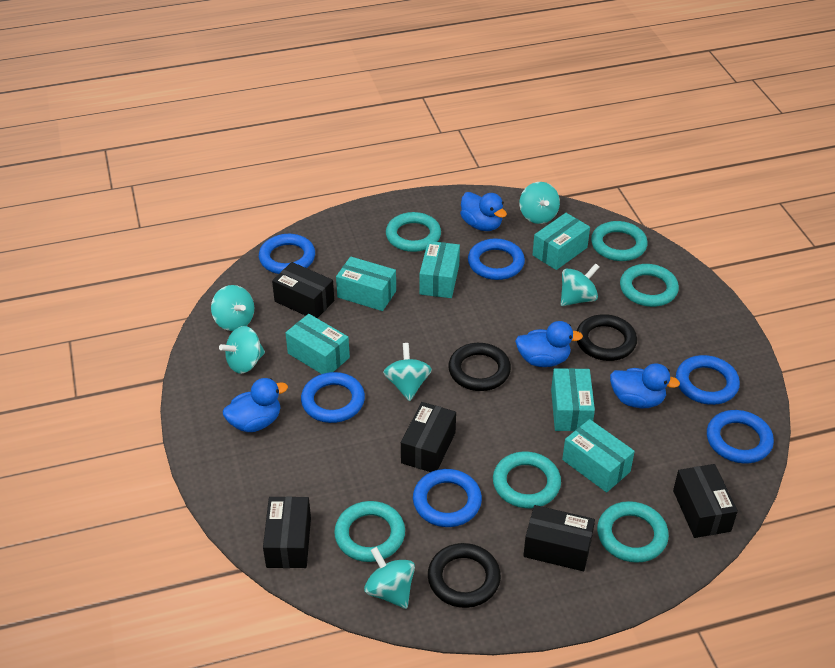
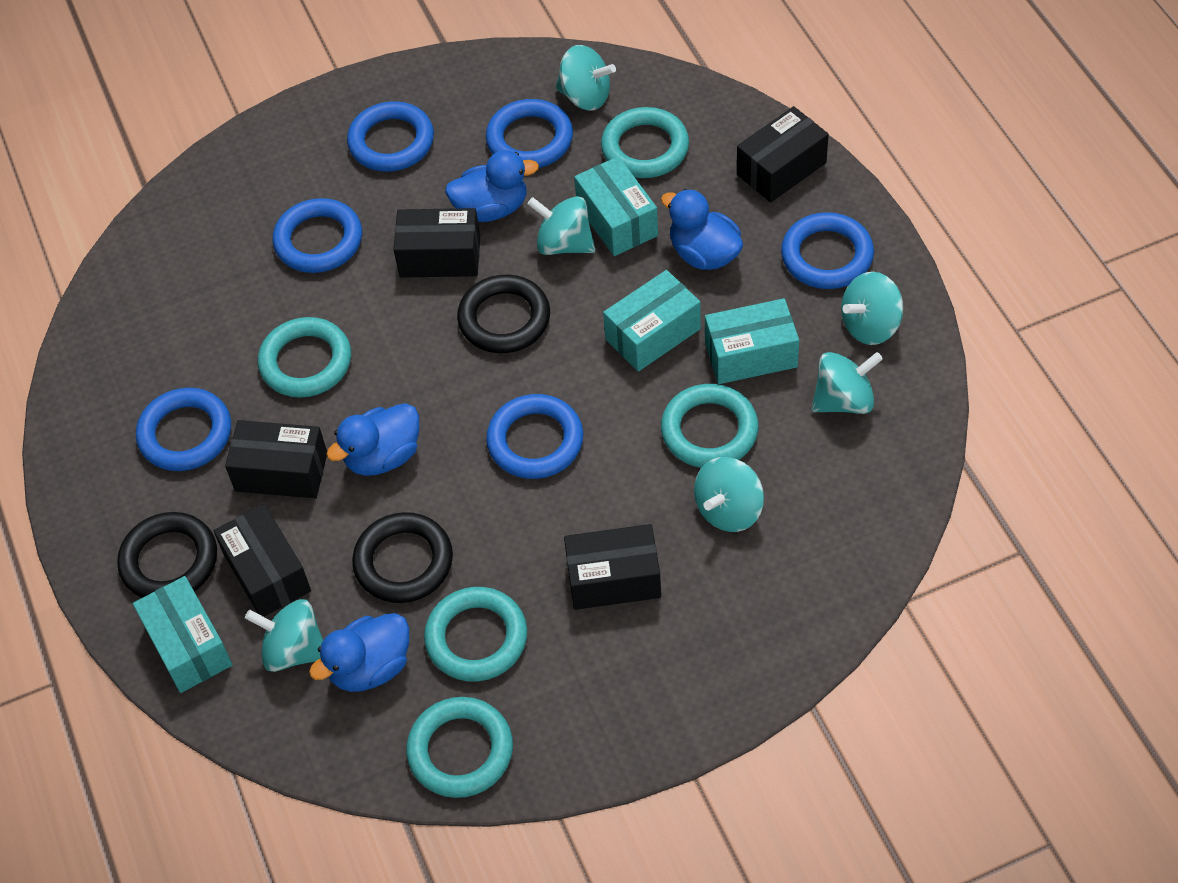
turquoise box: [285,314,350,374] [336,256,396,311] [419,241,460,298] [532,213,590,270] [551,368,595,431] [562,419,635,492] = 6 -> [133,576,233,693] [574,156,658,256] [603,270,701,372] [705,298,799,384] = 4
turquoise ring: [334,501,405,562] [386,212,441,252] [493,451,561,508] [591,221,648,261] [597,501,669,563] [620,264,679,307] = 6 -> [258,317,351,397] [406,697,513,798] [424,587,527,682] [601,107,689,178] [661,384,759,468] = 5

